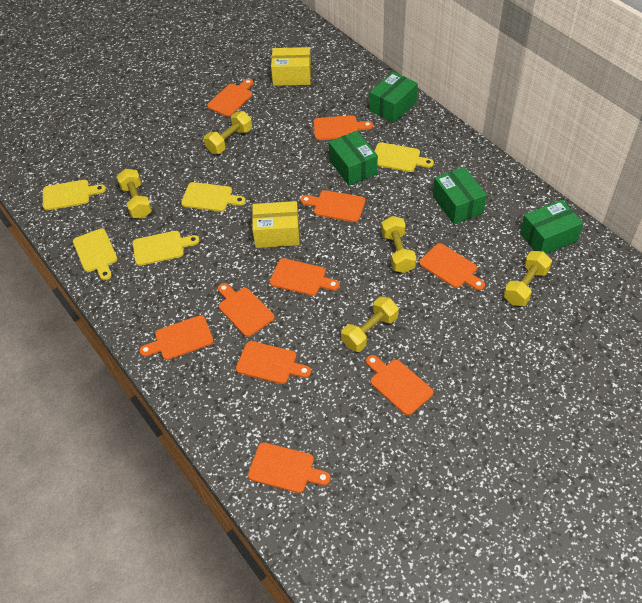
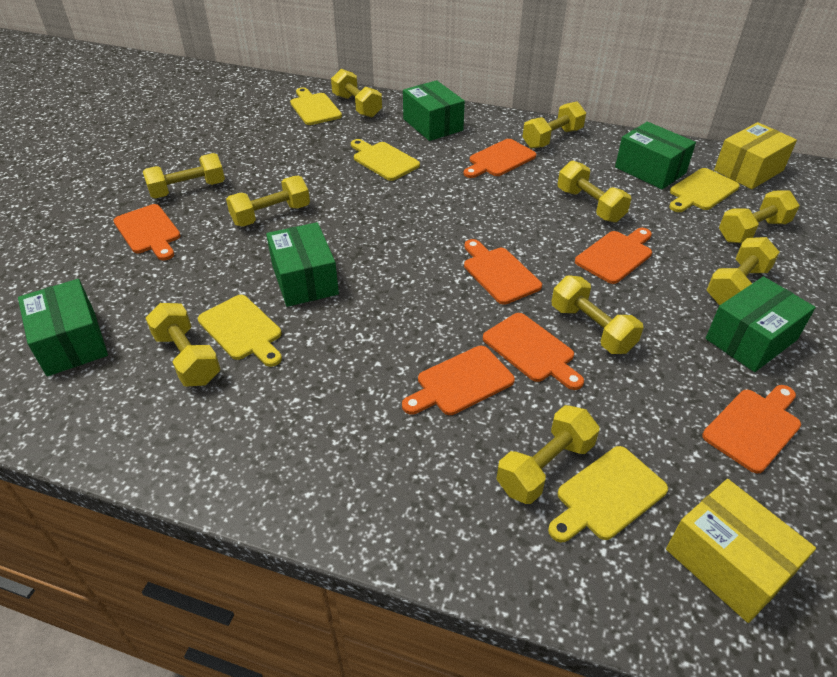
green box: [329,131,378,186] [369,72,418,123] [433,167,487,224] [520,200,583,254] = 4 -> [18,279,108,376] [266,222,339,307] [403,80,465,141] [615,122,696,189] [705,276,816,372] = 5
orange cutting board: [139,315,213,360] [207,79,253,117] [218,283,274,337] [236,341,311,384] [248,442,331,493] [270,258,340,296] [301,190,365,222] [313,115,373,140] [366,355,433,415] [419,243,485,290] = 10 -> [113,204,181,260] [402,346,515,415] [464,139,536,178] [464,239,542,305] [483,313,584,390] [575,228,652,284] [702,385,801,474] = 7
yellow dumbbell: [116,169,152,219] [204,111,252,154] [341,296,399,352] [381,216,416,273] [504,251,552,306] = 5 -> [143,153,225,199] [145,303,220,386] [226,176,310,227] [331,69,382,118] [496,405,599,504] [523,101,586,149] [552,275,643,354] [558,161,631,222] [707,237,780,305] [719,191,799,243] = 10

